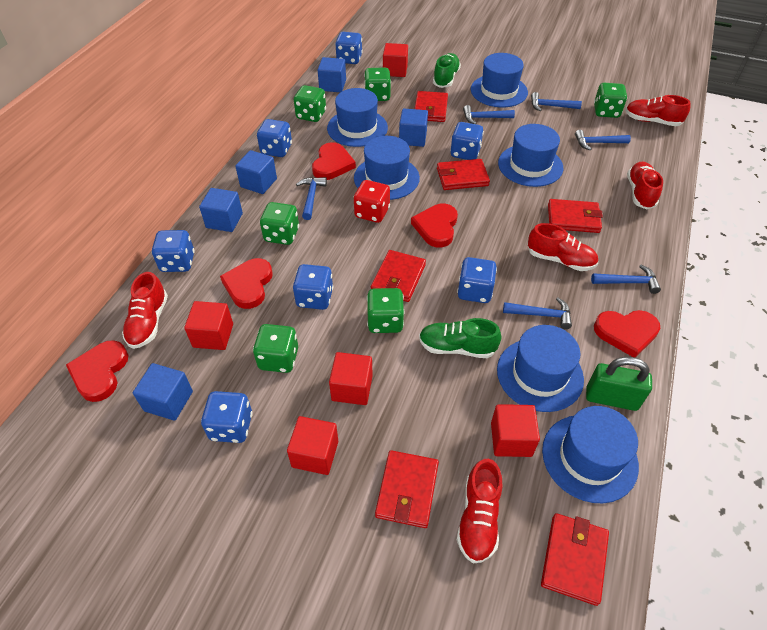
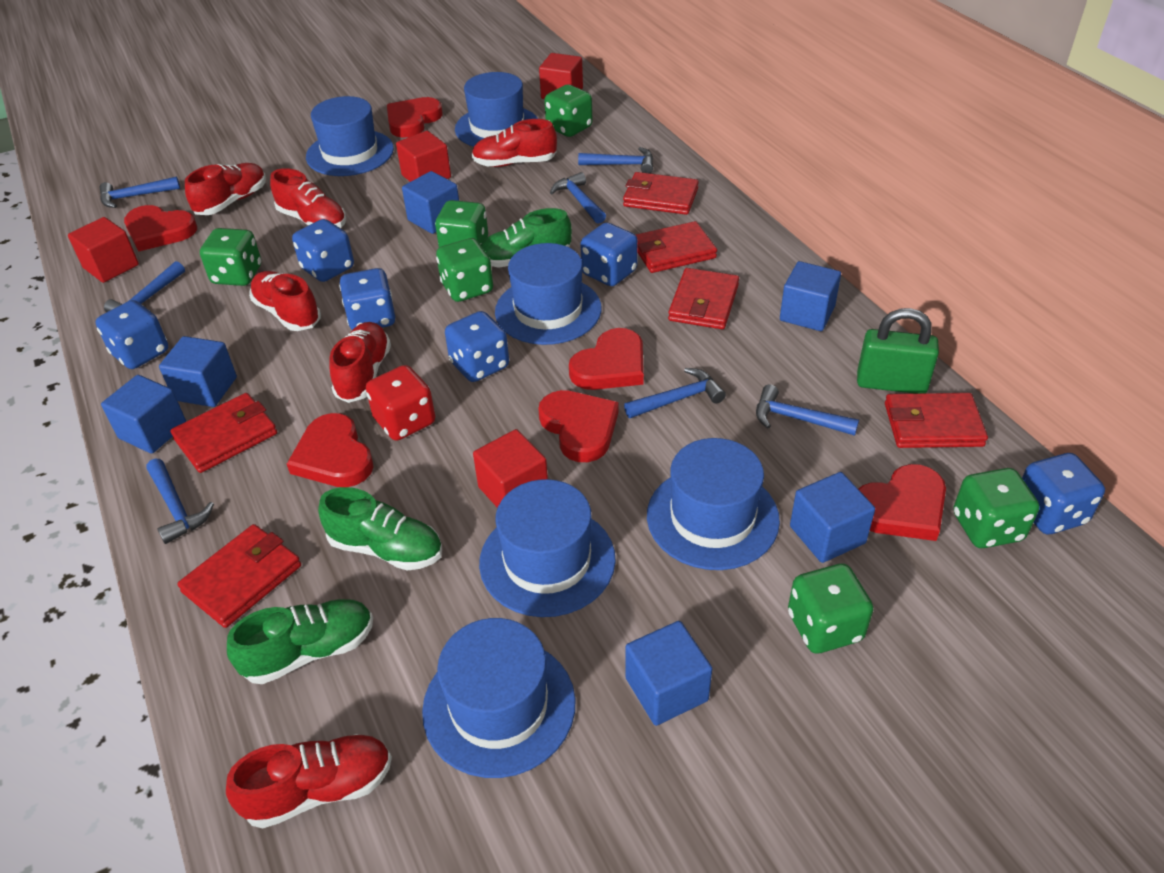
blue cube: [133,363,193,421] [199,188,243,232] [235,150,277,194] [318,57,346,92] [399,109,428,147] = 5 -> [101,375,187,454] [159,336,237,407] [402,171,459,234] [625,621,712,726] [780,261,841,331] [790,472,875,563] = 6
blue dice: [152,230,195,272] [201,391,253,443] [257,119,292,157] [293,264,333,310] [335,32,363,64] [450,122,484,160] [457,257,497,303] = 7 -> [95,300,168,369] [292,219,354,282] [339,268,395,330] [445,311,509,382] [580,222,638,286] [1022,453,1105,534] = 6
blue hammer: [296,177,327,220] [463,105,515,124] [503,297,572,329] [531,92,582,111] [575,130,631,151] [591,265,661,294] = 6 -> [99,177,180,208] [104,261,185,312] [146,459,214,544] [550,172,606,224] [578,147,653,173] [624,368,726,418] [756,385,859,436] = 7
green shoe: [419,318,502,358] [433,53,461,88] = 2 -> [227,599,373,684] [318,487,442,571] [480,208,572,268] = 3
red cube: [184,301,233,350] [287,416,338,475] [329,352,373,405] [383,43,408,77] [491,404,540,457] = 5 -> [68,217,139,283] [396,131,451,182] [473,429,548,508] [539,53,583,99] = 4
red heart: [66,340,129,402] [220,258,273,309] [312,142,356,180] [411,203,458,248] [594,310,660,358] = 5 -> [124,205,197,252] [287,413,374,487] [387,97,443,138] [538,390,619,462] [569,328,644,390] [859,464,946,541] = 6
red shoe: [122,272,168,349] [457,459,502,563] [528,223,598,271] [625,95,691,126] [627,162,663,209] = 5 -> [185,163,266,215] [226,734,392,829] [249,271,321,331] [270,168,346,228] [329,322,391,403] [472,119,557,167] = 6

